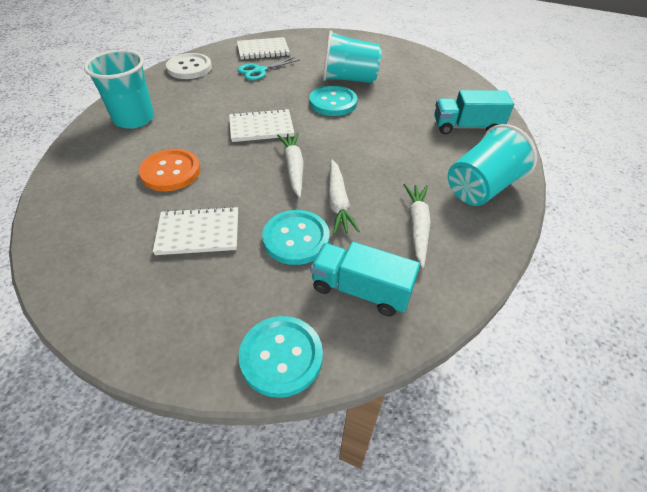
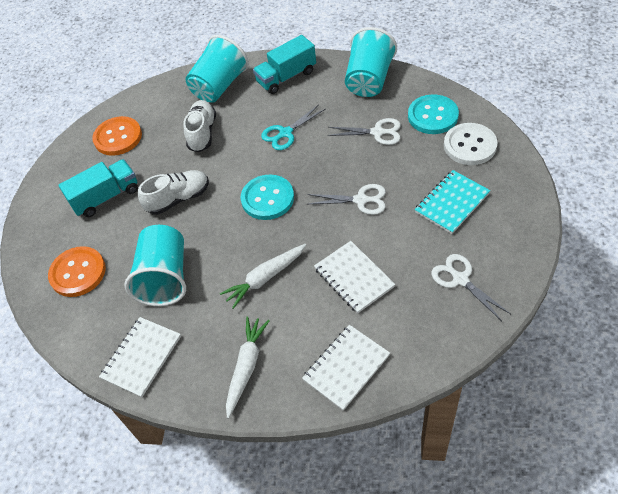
orange button: [139,149,200,191] = 1 -> [48,246,106,297] [92,116,142,156] = 2
turquoise button: [239,316,323,398] [262,210,330,265] [309,85,357,116] = 3 -> [241,174,294,220] [408,94,459,134] = 2
turquoise notebook: none = 0 -> [414,170,490,234] = 1
white carrot: [277,133,304,198] [328,160,360,234] [404,184,431,268] = 3 -> [220,244,306,309] [226,317,270,419] = 2
white scissors: none = 0 -> [308,184,386,215] [327,118,401,145] [431,254,511,321] = 3
white shoe: none = 0 -> [138,170,209,215] [183,100,216,152] = 2

